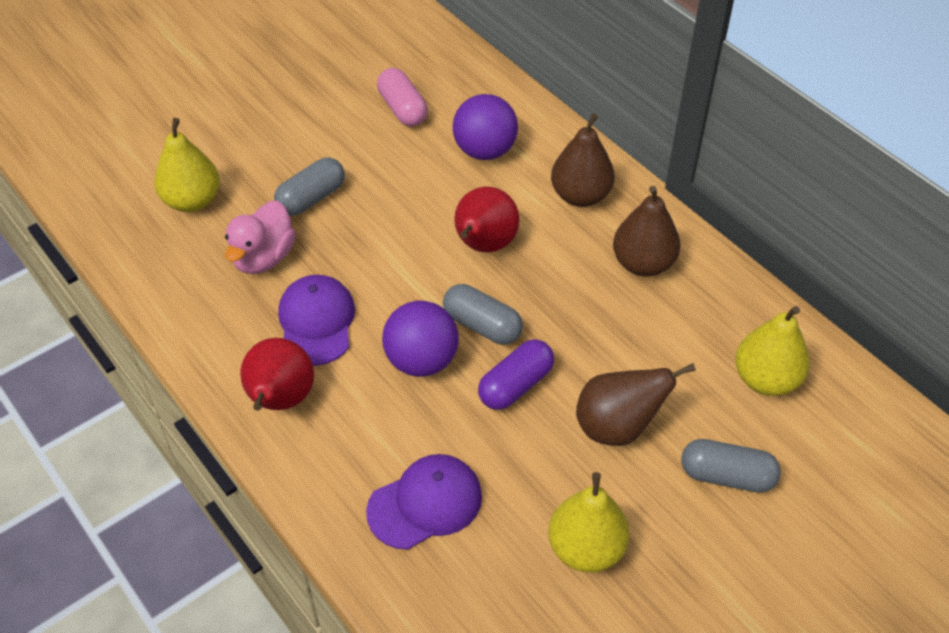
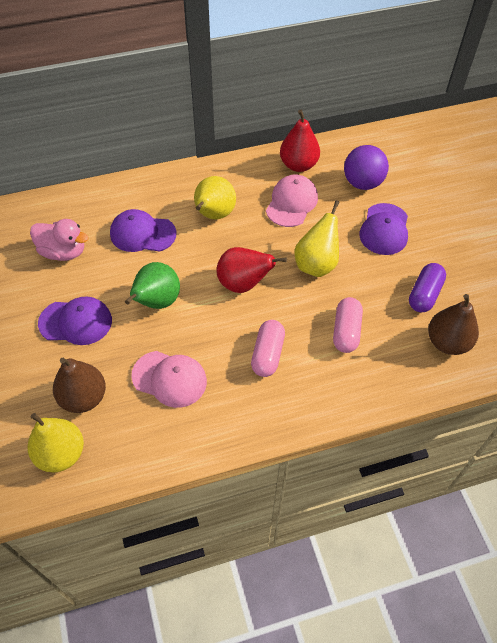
brown pear: [551,113,615,207] [576,363,696,446] [613,186,681,277] = 3 -> [53,358,106,413] [428,294,479,355] = 2
green pear: none = 0 -> [125,262,180,309] = 1
grey capsule: [274,157,345,216] [443,284,523,344] [681,439,781,493] = 3 -> none = 0
pink cap: none = 0 -> [131,351,207,408] [266,175,318,227] = 2
pink capsule: [377,68,428,127] = 1 -> [251,320,285,377] [333,297,363,353] = 2
purple ball: [382,301,459,377] [453,94,518,160] = 2 -> [344,145,389,190] = 1
purple cap: [278,275,355,366] [366,454,482,550] = 2 -> [38,296,112,345] [110,209,177,252] [359,203,408,255] = 3

